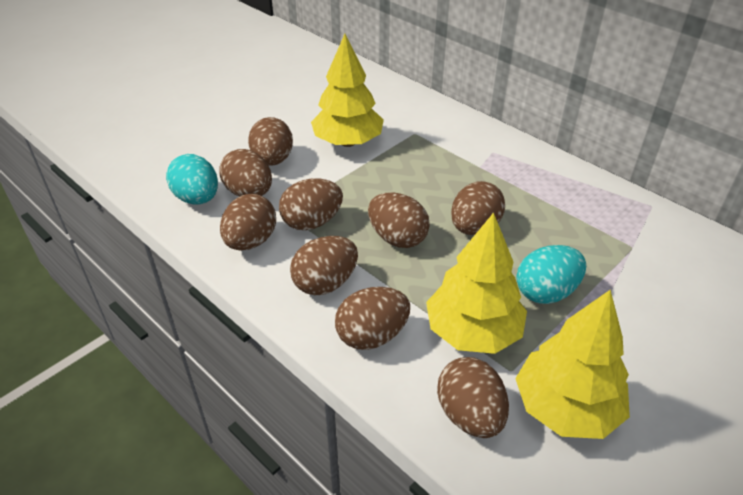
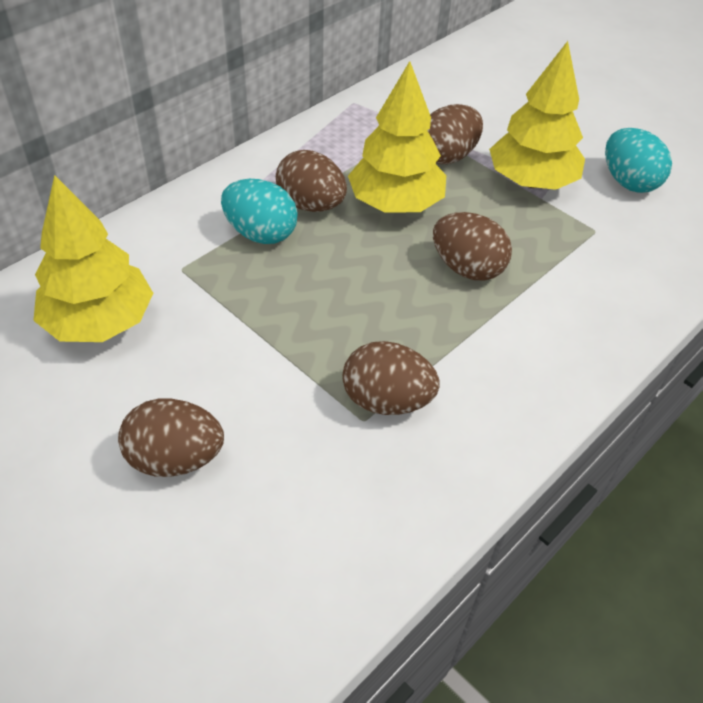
brown egg: [219,149,272,197] [220,194,276,251] [248,117,293,166] [279,179,343,230] [290,236,358,295] [335,287,410,350] [368,192,430,248] [437,357,509,438] [451,181,505,235] = 9 -> [118,399,224,477] [276,150,347,212] [342,341,439,415] [427,104,483,164] [433,212,512,281] = 5

